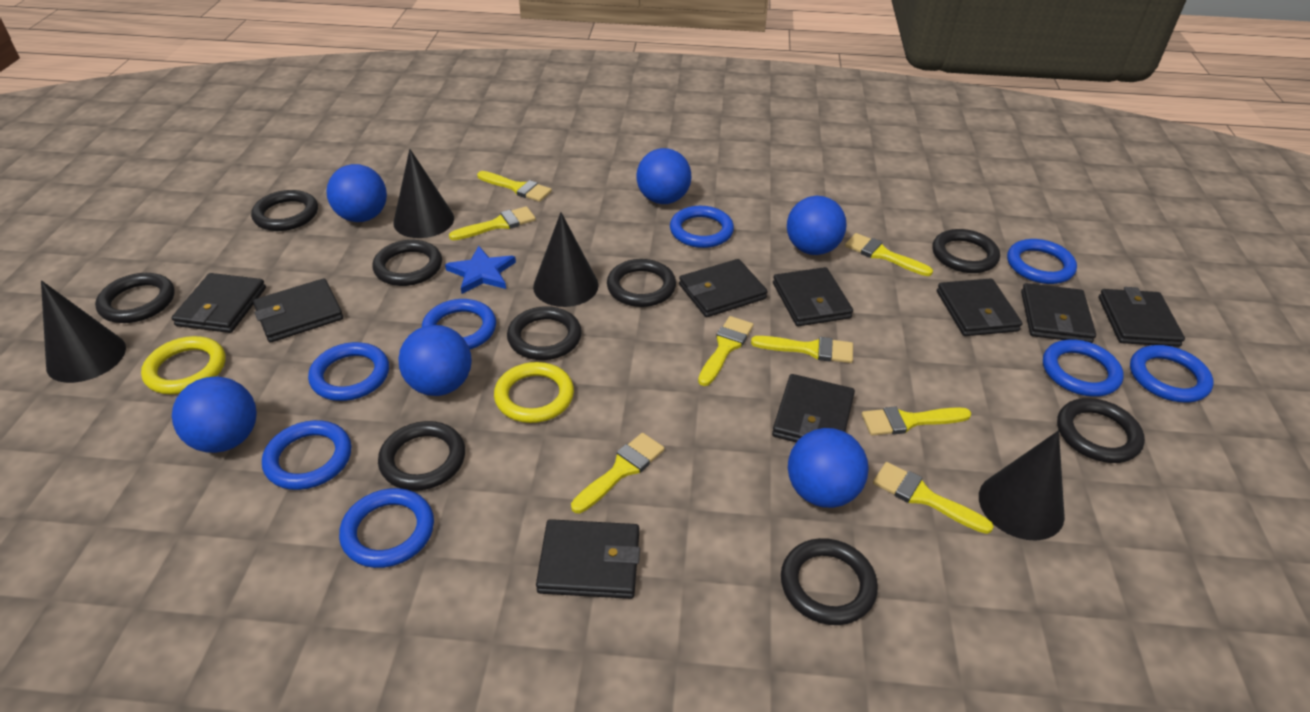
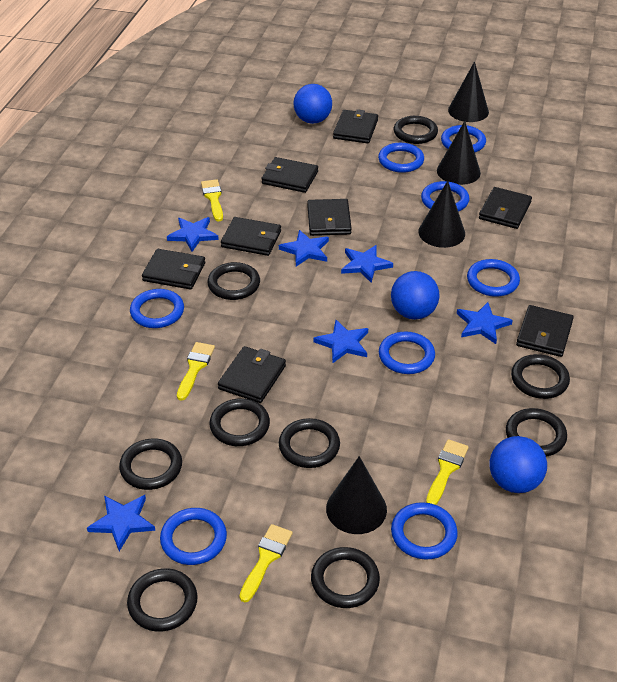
black wallet: [171,273,266,333] [253,278,343,343] [536,519,640,599] [679,259,768,317] [772,374,855,442] [773,267,853,326] [937,278,1023,336] [1021,283,1096,343] [1098,287,1185,347] = 9 -> [142,249,206,289] [218,346,286,403] [221,217,281,256] [261,157,318,193] [307,199,352,236] [333,109,378,143] [479,187,532,229] [516,305,574,357] = 8
blue ball: [172,376,257,453] [326,164,387,222] [398,325,472,396] [636,148,691,204] [787,196,847,255] [788,428,869,508] = 6 -> [293,84,332,124] [391,271,440,320] [490,436,547,493] = 3
blue star: [445,246,516,294] = 1 -> [87,495,155,551] [167,217,219,251] [279,230,329,267] [313,320,368,363] [341,245,393,283] [457,302,513,344] = 6
yellow brush: [449,206,536,240] [477,171,552,202] [571,433,665,513] [698,316,754,386] [751,336,853,363] [845,233,933,276] [862,406,972,436] [873,462,994,534] = 8 -> [177,342,215,401] [201,179,223,221] [239,524,293,603] [426,439,469,505] = 4
yellow ring: [141,336,226,394] [494,362,574,423] = 2 -> none = 0

